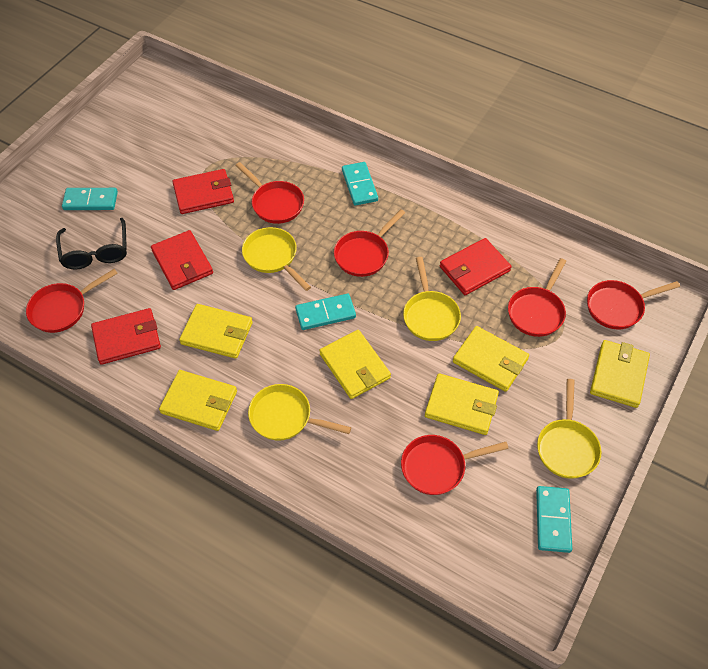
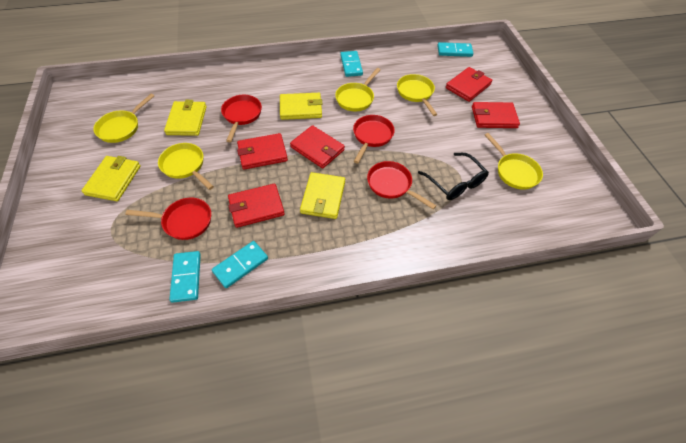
red pan: [26,269,118,333] [235,162,304,224] [334,209,405,277] [401,435,509,495] [508,258,566,337] [587,280,680,330] = 6 -> [125,198,211,240] [221,95,262,142] [353,115,395,163] [367,161,436,209] = 4
red wallet: [91,308,161,365] [151,230,213,290] [172,169,234,214] [440,238,511,295] = 4 -> [228,184,285,228] [237,133,288,170] [290,125,345,169] [446,67,492,102] [472,102,520,128] = 5
yellow pan: [242,227,311,291] [248,384,351,441] [403,257,461,341] [537,379,601,479] = 4 -> [93,94,154,143] [158,143,214,190] [335,68,380,111] [397,74,438,116] [485,133,543,190] = 5
yellow wallet: [159,370,237,431] [179,304,253,359] [319,330,391,399] [425,373,499,435] [453,326,529,392] [590,340,650,408] = 6 -> [81,156,141,201] [164,100,207,136] [280,93,322,120] [300,172,345,219] = 4

